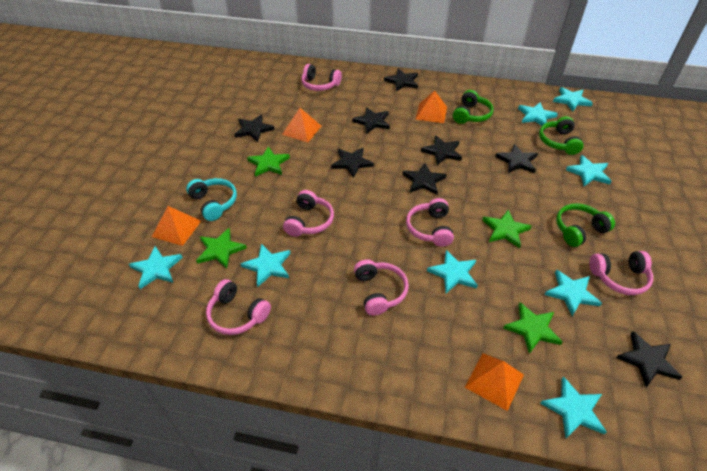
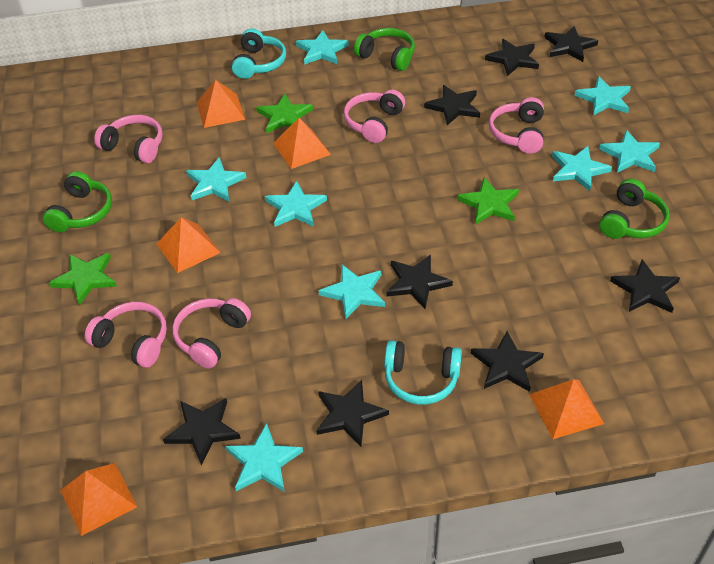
green star: [196,228,247,269] [247,146,290,177] [482,209,532,248] [503,302,563,354] = 4 -> [49,253,117,305] [256,94,313,133] [457,177,519,225] = 3
orange pyramid: [152,206,201,246] [282,108,321,142] [415,91,447,123] [465,353,524,411] = 4 -> [60,463,137,536] [156,217,221,273] [196,80,246,128] [273,118,331,169] [529,379,604,439] = 5
pink headphones: [206,279,271,335] [283,190,334,237] [301,64,342,91] [354,259,409,316] [406,198,454,247] [589,251,653,295] = 6 -> [85,302,167,368] [94,115,163,163] [172,298,251,369] [344,89,405,143] [489,97,544,154] = 5
turquoise headphones: [186,178,237,221] = 1 -> [232,29,286,79] [384,340,462,405] = 2

